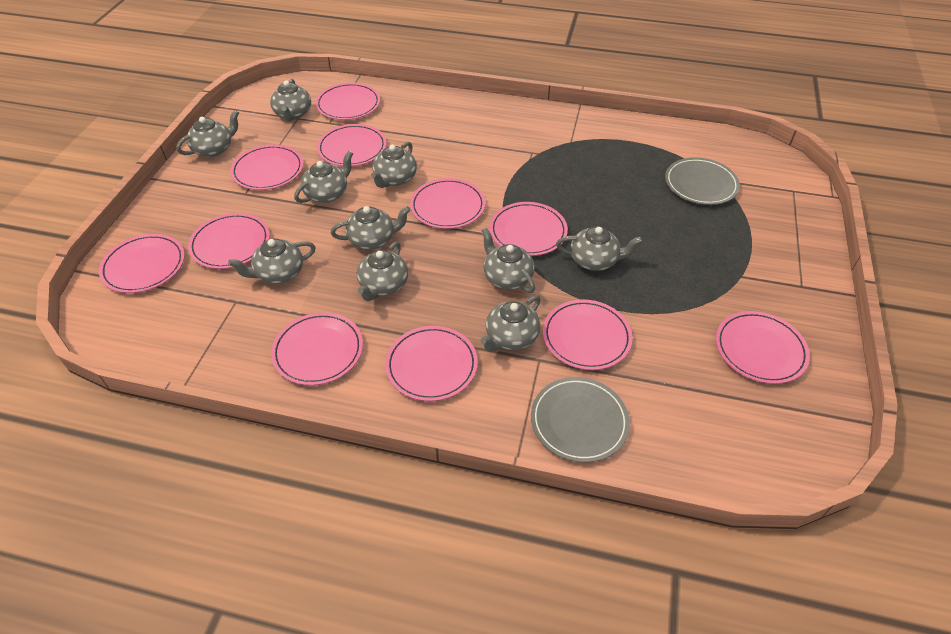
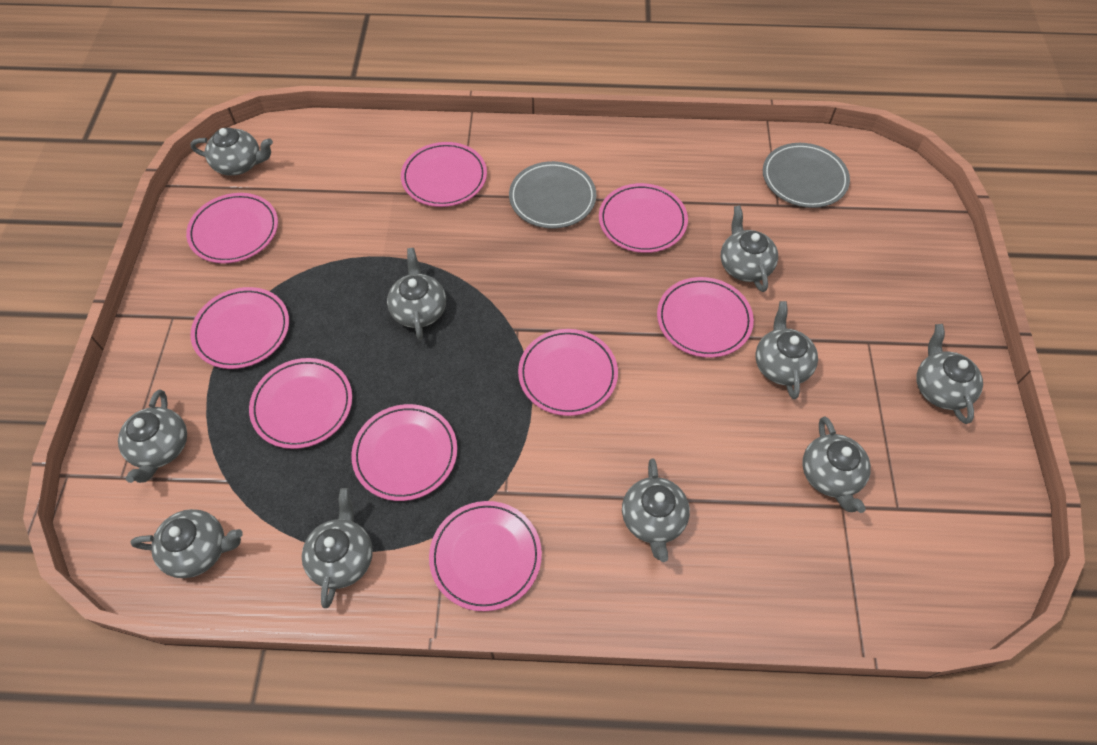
pink plate: [99,234,185,293] [188,213,270,269] [230,144,303,190] [271,312,363,386] [315,83,380,120] [317,124,387,167] [385,326,478,401] [410,178,485,229] [490,202,568,256] [543,299,633,370] [716,311,810,384] = 11 -> [186,193,278,264] [190,287,289,369] [249,358,352,449] [351,404,457,501] [401,142,487,207] [429,501,542,611] [518,329,618,416] [599,183,688,253] [657,277,754,358] = 9

